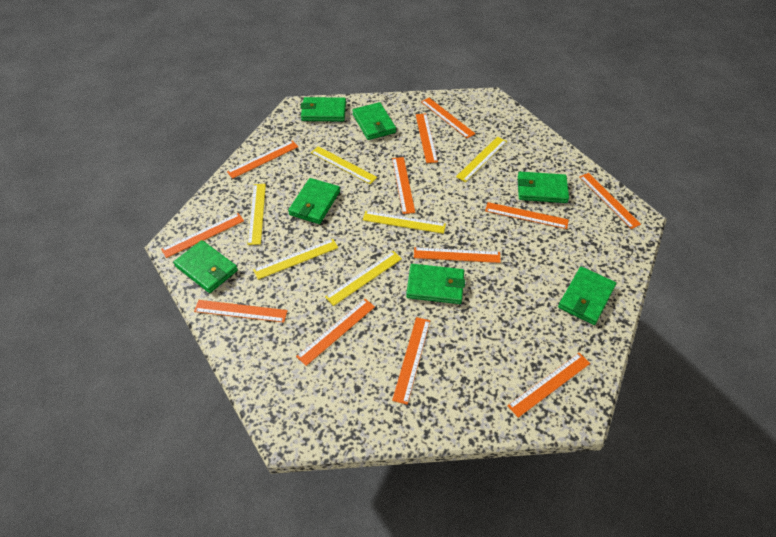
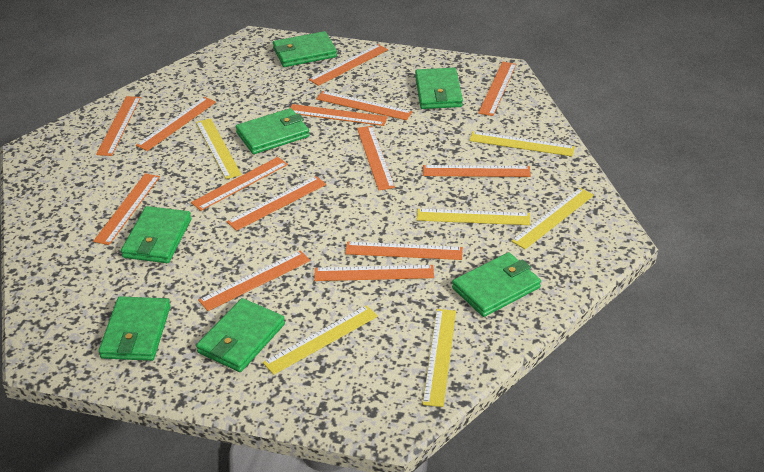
orange ruler: [161,213,244,258] [194,300,288,323] [227,141,298,179] [296,299,375,366] [392,157,415,214] [392,317,430,405] [414,247,501,263] [416,114,438,163] [421,98,475,138] [485,202,569,229] [507,353,590,418] [579,173,641,229] = 12 -> [93,173,160,245] [96,96,141,156] [136,97,216,151] [191,157,288,211] [198,250,310,311] [227,176,326,231] [290,104,388,126] [309,44,388,86] [314,265,434,281] [316,91,412,120] [345,242,463,260] [357,126,395,190] [423,165,531,177] [478,62,516,116] = 14

